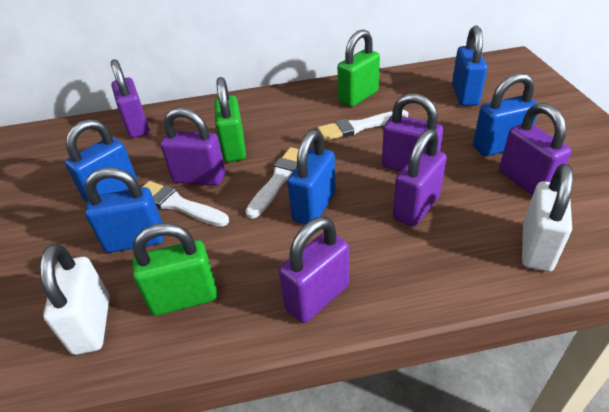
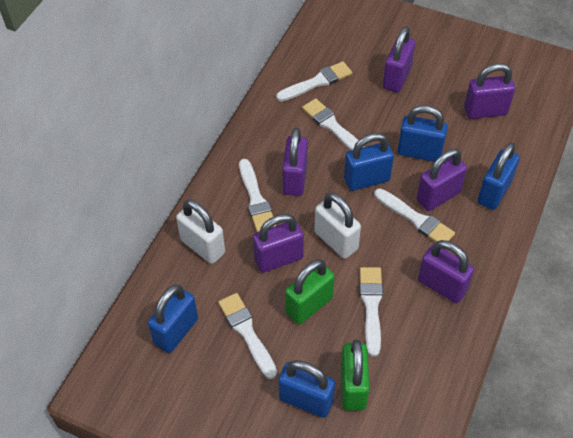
green padlock: [133,223,217,316] [214,77,246,162] [338,29,380,107] = 3 -> [285,259,335,324] [341,339,370,411] = 2
white brush: [141,181,229,227] [245,147,299,219] [317,110,408,141] = 3 -> [218,293,277,379] [239,159,276,232] [276,61,352,101] [302,98,365,150] [360,267,383,357] [374,188,455,242] = 6

